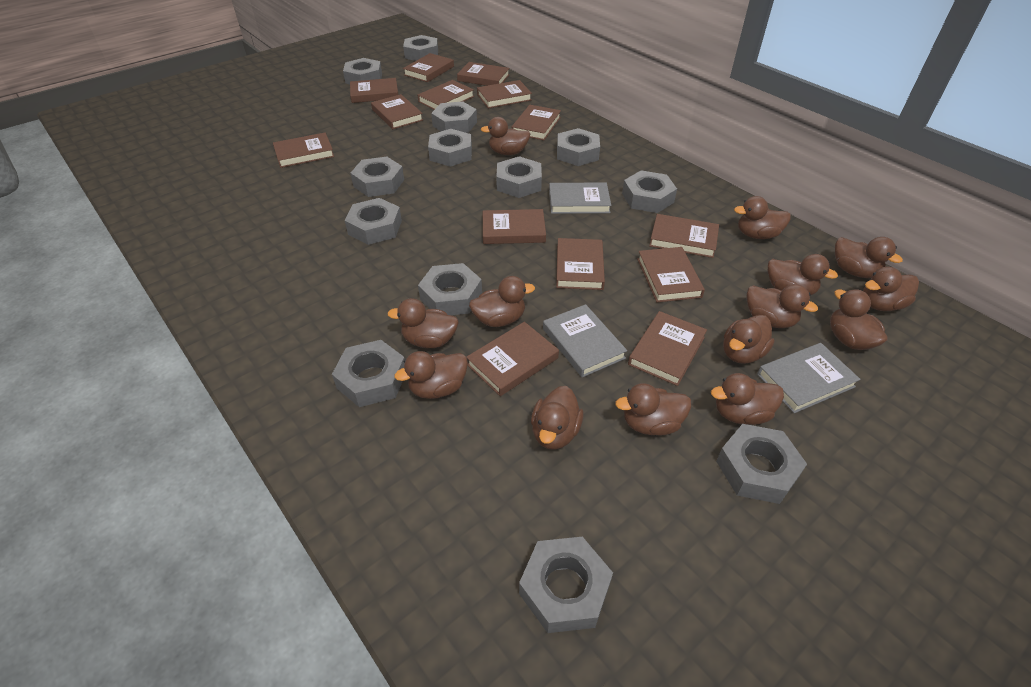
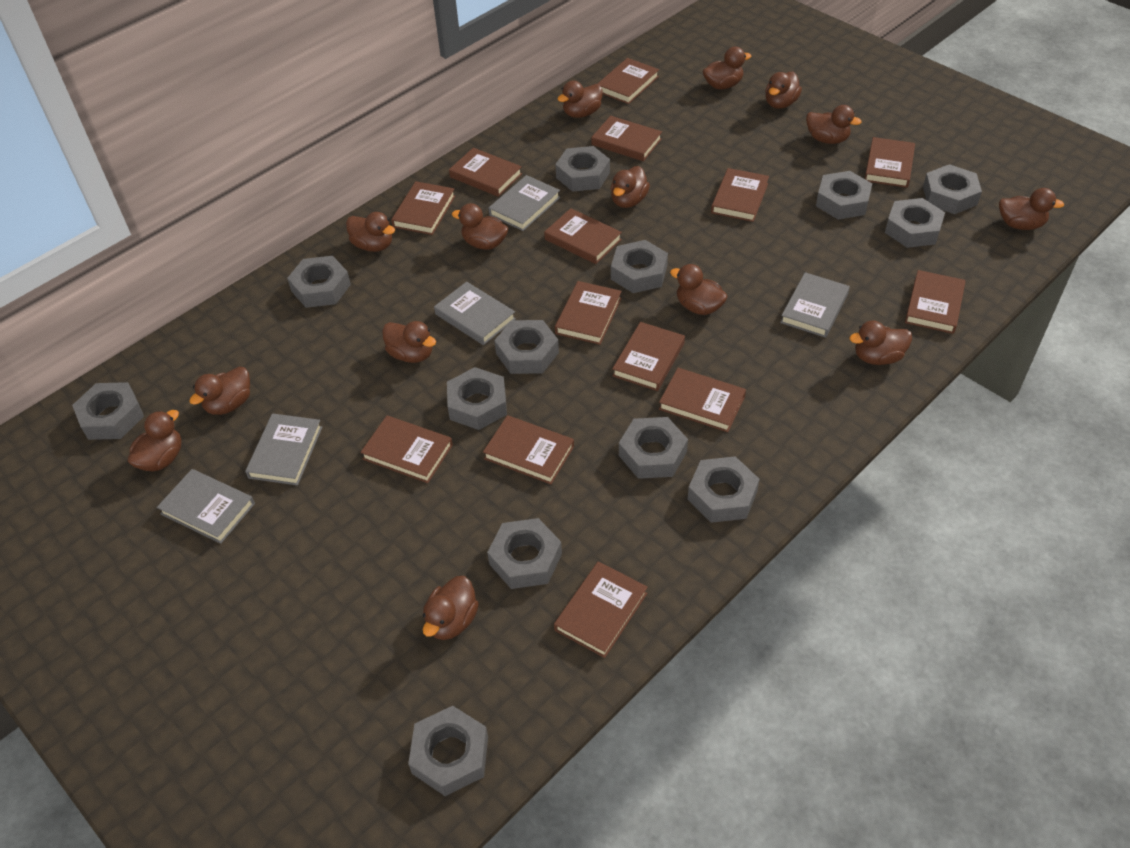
grey book: [543,304,627,377] [549,182,611,214] [757,343,861,413] = 3 -> [157,469,255,544] [245,413,322,485] [434,282,516,345] [489,175,560,231] [780,272,850,338] = 5

